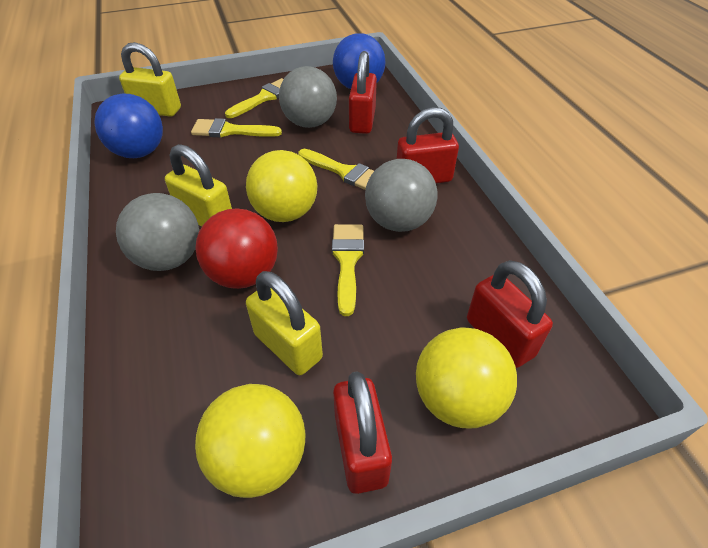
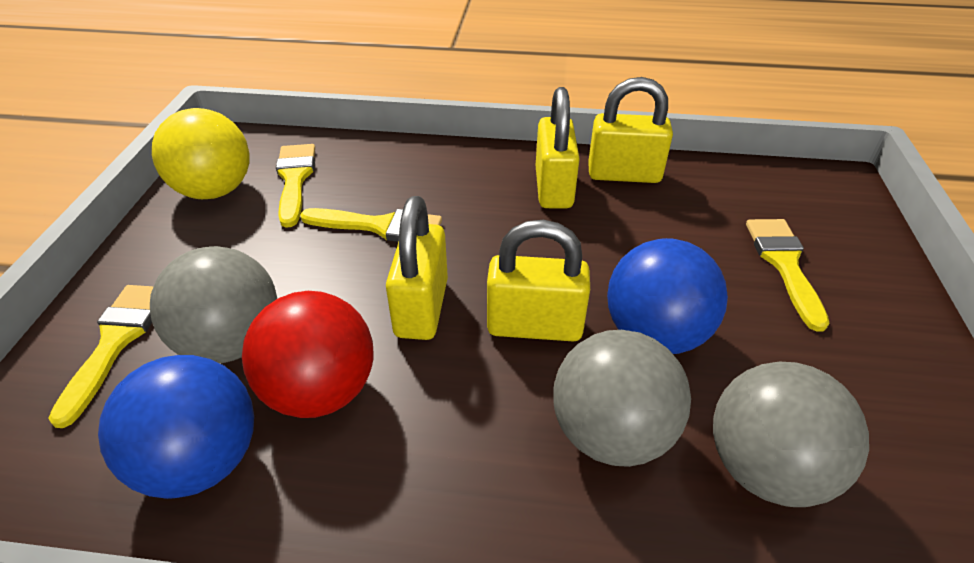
red padlock: [333,371,392,494] [349,51,377,134] [397,107,459,183] [467,260,553,368] = 4 -> none = 0
yellow ball: [195,384,305,498] [246,150,317,222] [416,327,517,429] = 3 -> [152,108,250,199] = 1
yellow padlock: [119,42,181,117] [165,144,232,227] [246,271,323,375] = 3 -> [386,196,448,340] [487,220,590,341] [536,87,580,208] [588,77,673,183] = 4

